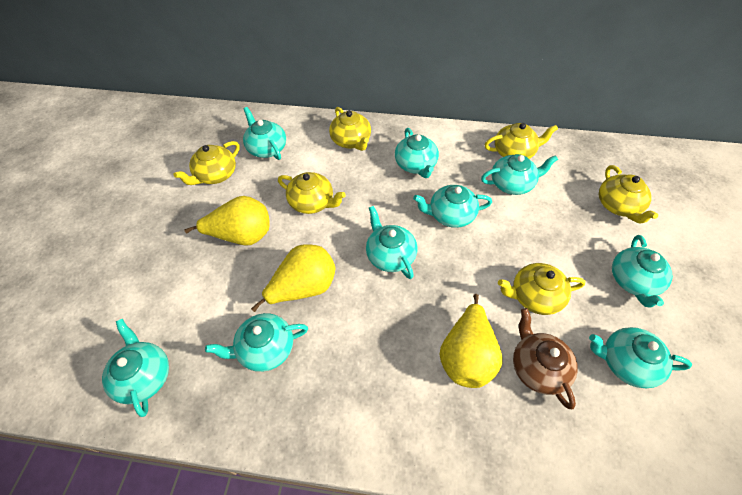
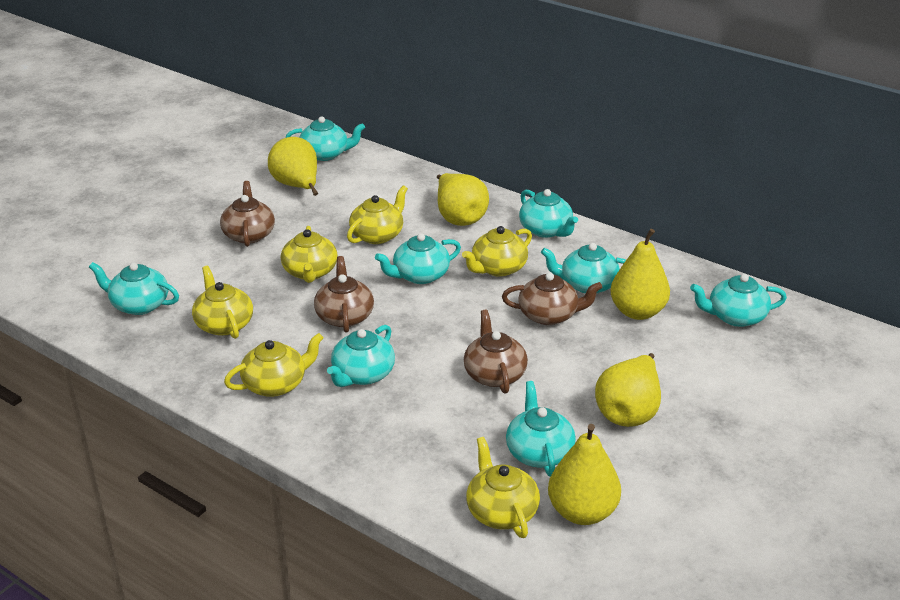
brown teapot: [513,308,578,409] = 1 -> [220,181,275,247] [314,256,374,333] [464,310,528,394] [502,272,603,325] = 4
turquoise teapot: [102,319,169,417] [205,313,308,372] [243,107,286,160] [366,206,417,279] [395,128,439,178] [413,185,492,228] [481,154,558,195] [589,327,692,388] [612,235,673,307] = 9 -> [89,262,179,315] [286,116,365,161] [327,325,395,387] [375,233,461,284] [506,381,576,477] [519,189,578,238] [541,243,626,294] [690,274,787,327] = 8
yellow pear: [184,196,270,246] [251,244,335,312] [440,294,503,388] = 3 -> [268,137,318,196] [437,173,489,226] [548,424,621,525] [595,353,661,427] [610,229,670,320] = 5

